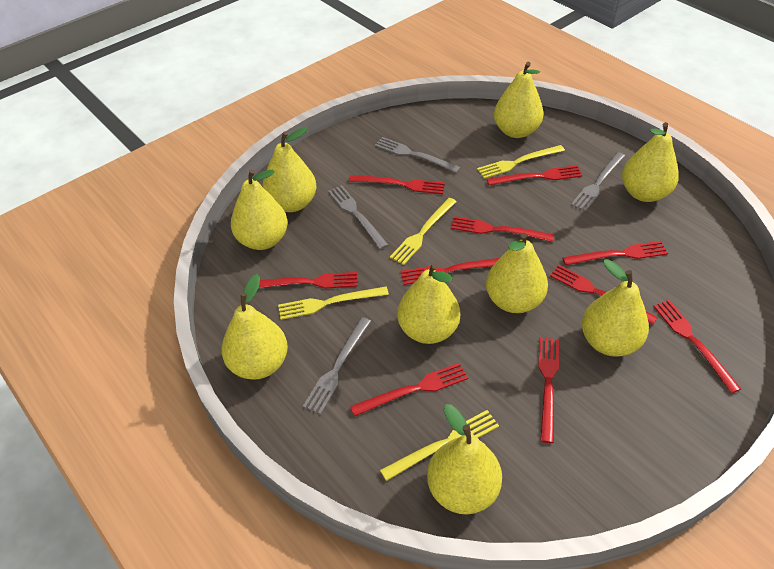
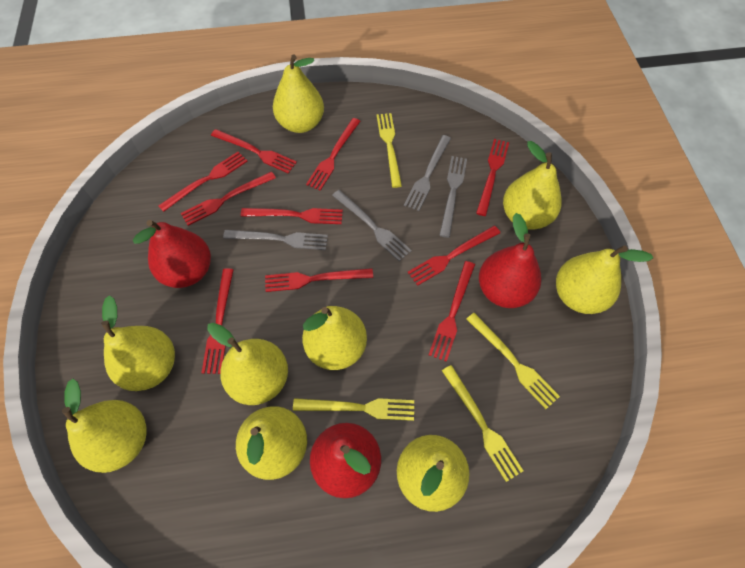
red pear: none = 0 -> [133,220,211,288] [310,423,381,498] [479,213,541,308] = 3

